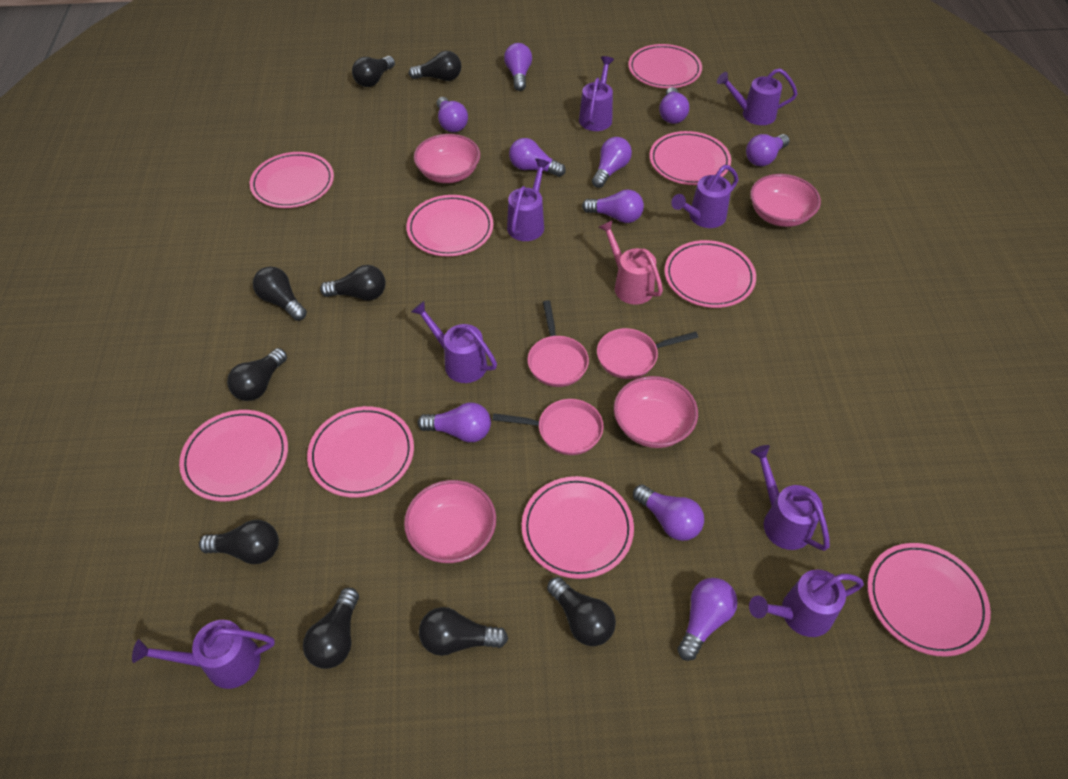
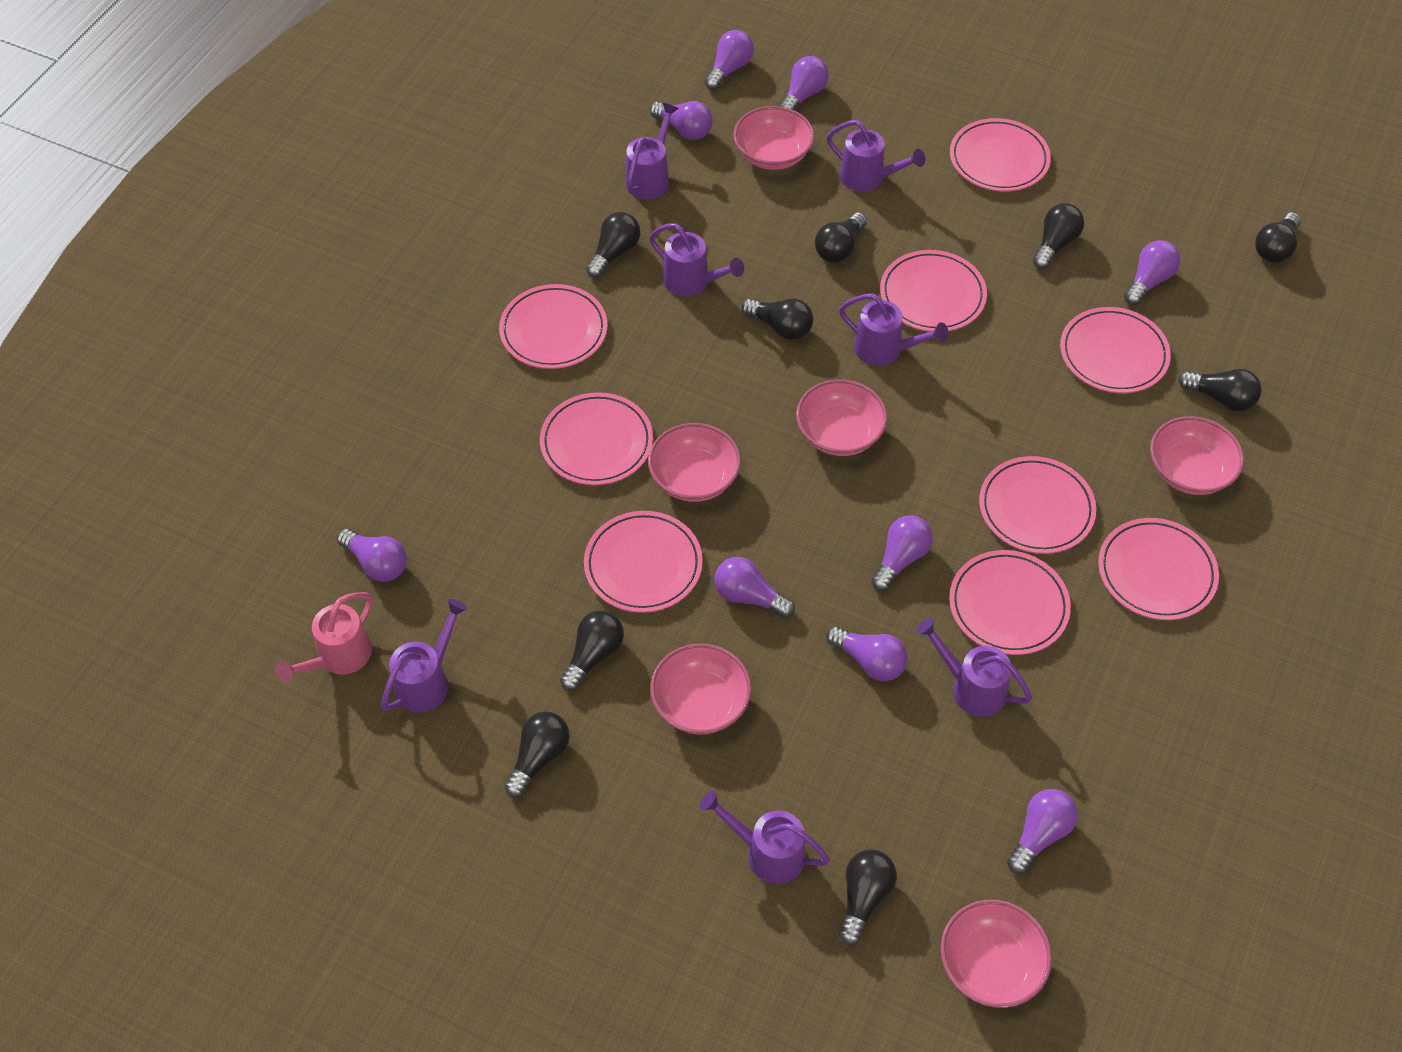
pink bowl: [404,480,496,563] [414,134,480,183] [614,376,698,448] [750,174,821,227] = 4 -> [648,423,741,502] [650,643,751,735] [733,106,814,170] [796,380,887,456] [941,900,1052,1008] [1150,416,1244,495] = 6
pink pan: [493,399,604,455] [528,300,589,387] [597,328,698,379] = 3 -> none = 0
purple light bulb: [418,403,491,442] [437,97,468,132] [504,43,532,91] [509,138,566,177] [582,189,644,223] [592,137,632,188] [633,484,704,541] [659,87,689,124] [678,578,737,661] [746,134,789,166] = 10 -> [337,529,407,582] [650,101,713,140] [705,30,754,90] [714,557,795,618] [779,56,829,111] [826,626,908,681] [871,515,933,591] [1007,789,1078,874] [1124,240,1180,305] = 9
purple watering can: [132,620,275,689] [411,301,497,383] [507,158,550,241] [579,56,614,131] [671,165,738,228] [717,68,797,125] [749,570,864,637] [751,445,830,551] = 8 -> [381,599,468,713] [625,103,679,199] [649,223,744,296] [699,790,830,884] [827,120,925,191] [839,293,948,366] [916,618,1032,717] = 7

